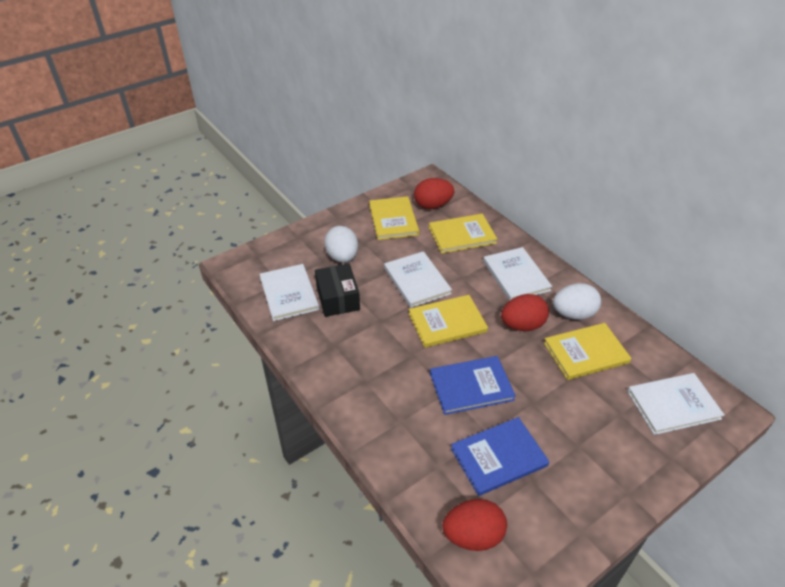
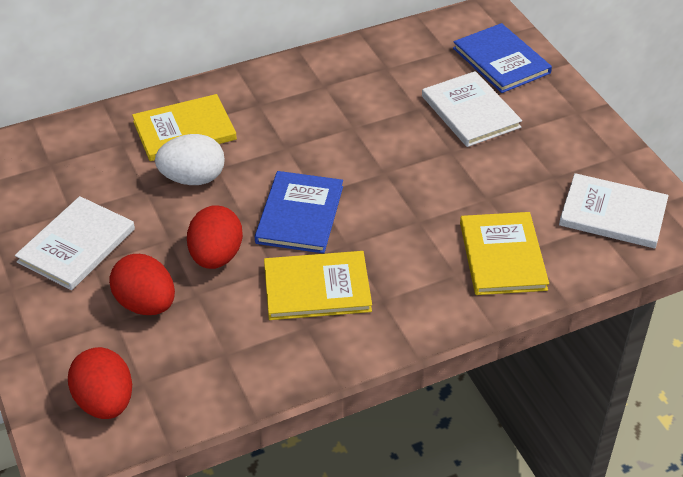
black box: [315,264,360,317] = 1 -> none = 0
white book: [259,264,319,321] [384,251,452,308] [483,247,552,301] [627,373,724,435] = 4 -> [15,196,135,290] [422,71,522,147] [559,173,668,248] = 3
white egg: [324,226,358,263] [553,283,601,320] = 2 -> [155,134,225,185] = 1
yellow book: [369,196,419,240] [409,295,488,348] [429,214,497,254] [544,323,631,380] = 4 -> [132,94,237,161] [264,251,372,320] [460,212,549,295] = 3

